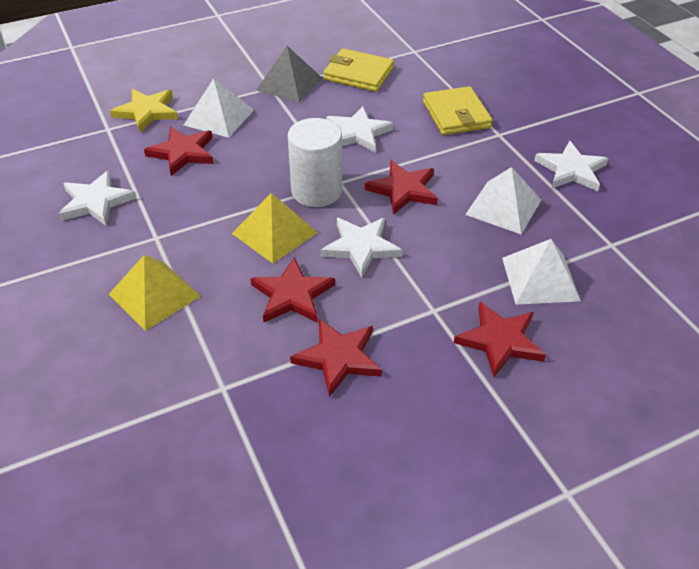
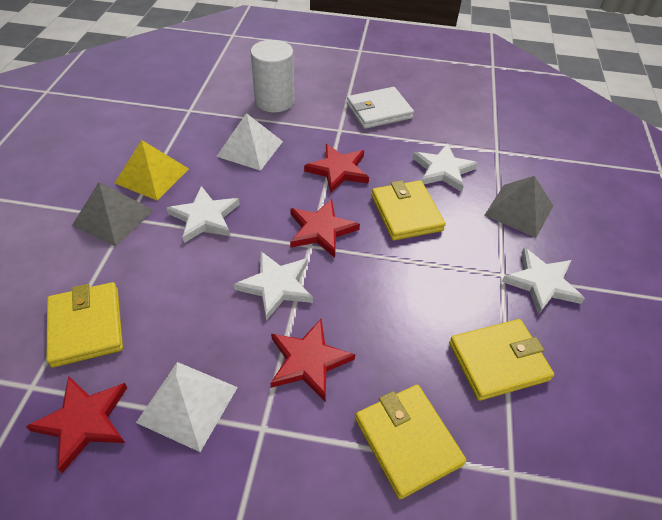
grey pyramid: [256,46,322,103] = 1 -> [72,182,154,246] [484,176,554,238] = 2
red star: [144,127,214,176] [250,257,335,323] [290,319,382,397] [365,160,438,215] [454,302,546,377] = 5 -> [26,376,127,473] [271,319,356,401] [290,199,360,258] [304,144,369,193] = 4
white pyramid: [184,78,254,138] [465,167,541,234] [502,239,581,305] = 3 -> [136,362,238,452] [216,113,283,171] = 2
white wallet: none = 0 -> [347,87,414,129] = 1
yellow pyramid: [109,255,201,331] [232,193,318,263] = 2 -> [115,140,189,201] = 1
yellow star: [110,89,178,132] = 1 -> none = 0
yellow wallet: [323,48,394,92] [423,86,493,135] = 2 -> [46,282,123,368] [355,385,466,499] [371,180,446,241] [449,319,554,401] = 4

